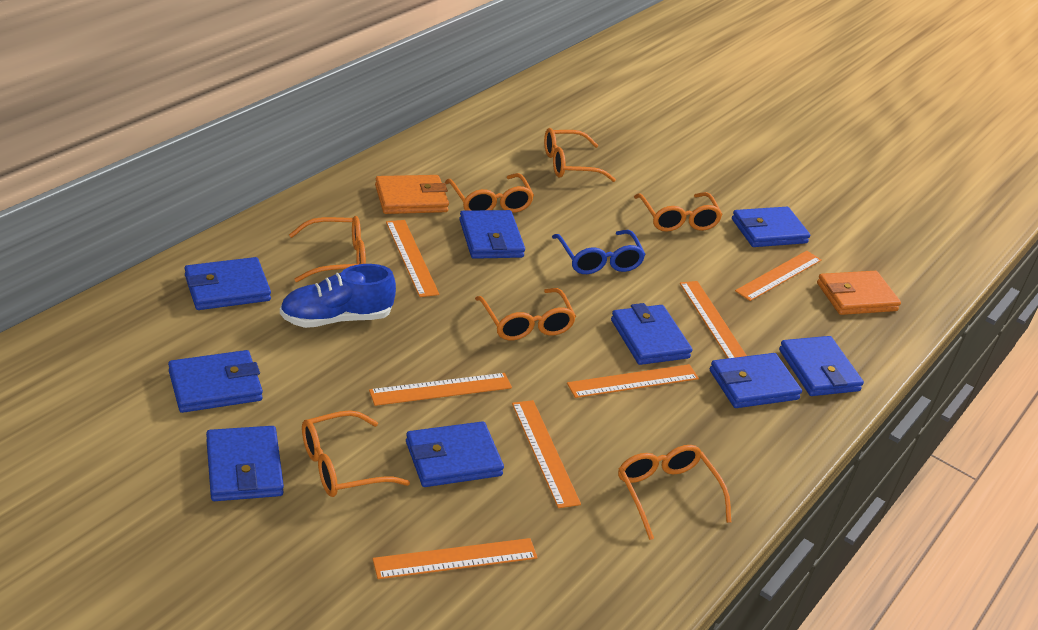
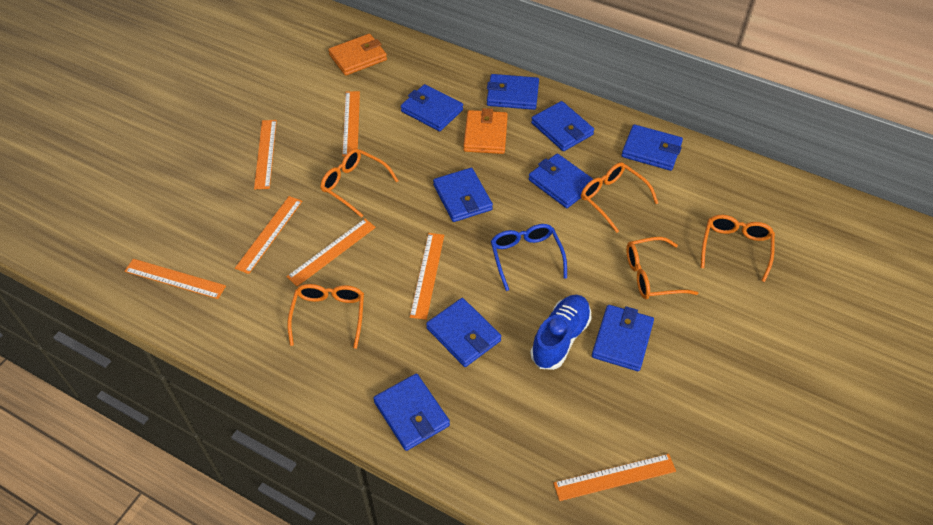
orange glasses: [289,216,366,282] [302,410,410,497] [445,173,534,213] [475,288,576,340] [544,128,616,182] [618,445,731,540] [634,192,723,232] = 7 -> [287,284,364,349] [320,149,398,218] [581,162,658,233] [626,237,698,299] [701,215,775,282] = 5

